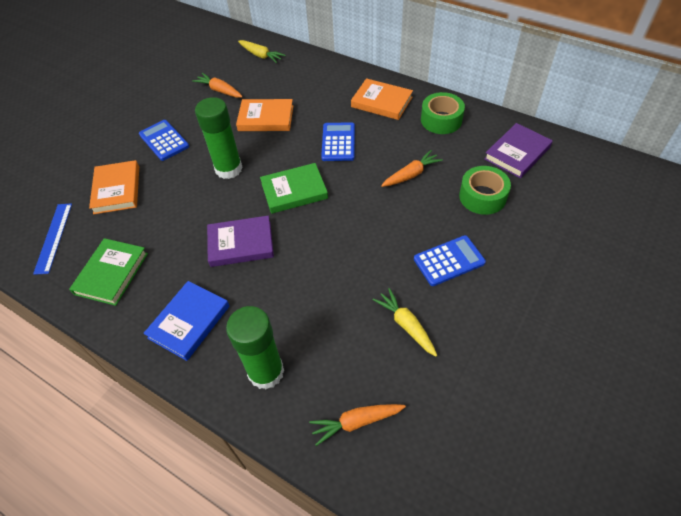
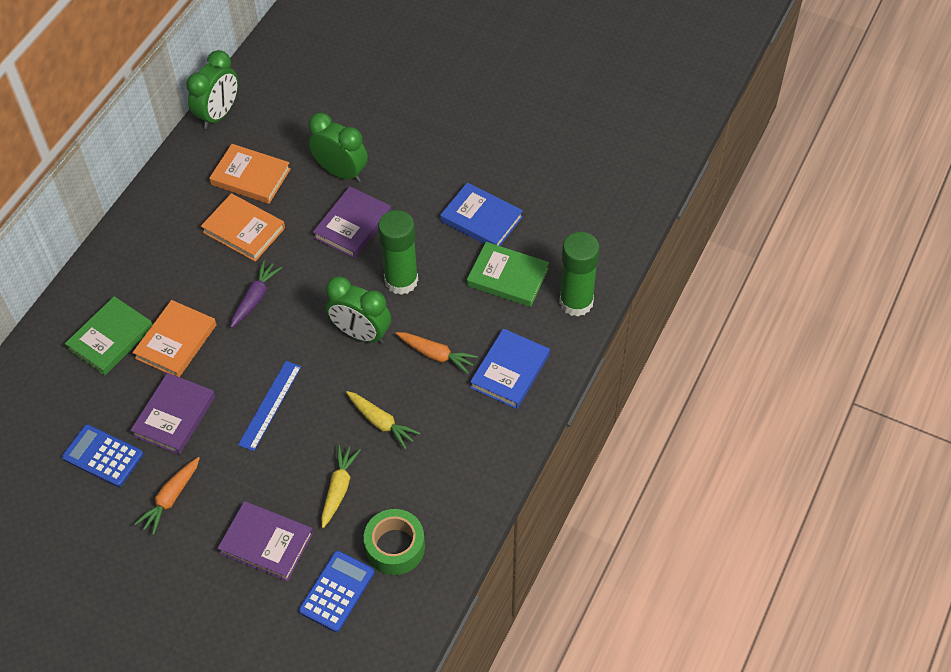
blue book: [143,281,229,361] = 1 -> [440,182,523,246] [470,328,550,409] = 2
blue calculator: [139,120,189,161] [321,122,355,161] [414,235,486,286] = 3 -> [62,424,143,487] [299,551,374,632] = 2
green clock: none = 0 -> [186,50,238,129] [308,113,368,182] [326,276,391,344] = 3
green tape: [421,92,465,134] [459,166,511,215] = 2 -> [364,509,425,575] = 1
orange carrot: [192,73,243,98] [309,404,406,446] [381,150,443,187] = 3 -> [134,457,200,535] [396,332,478,374] = 2
purple book: [207,216,274,267] [484,123,553,178] = 2 -> [130,373,215,455] [217,501,313,581] [313,186,391,258] = 3
purple carrot: none = 0 -> [230,260,283,328] = 1

